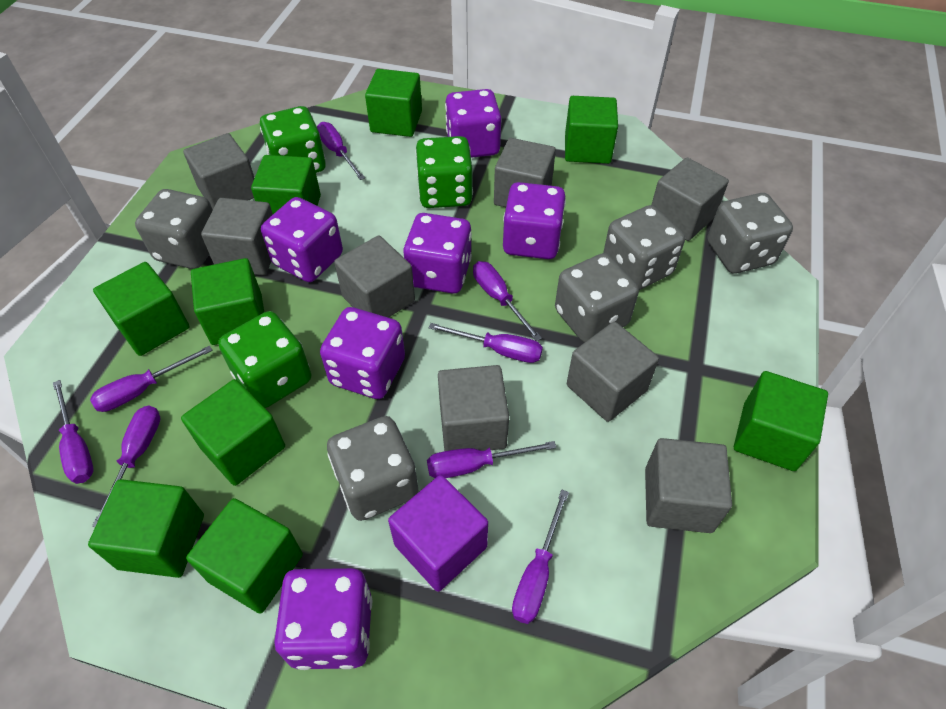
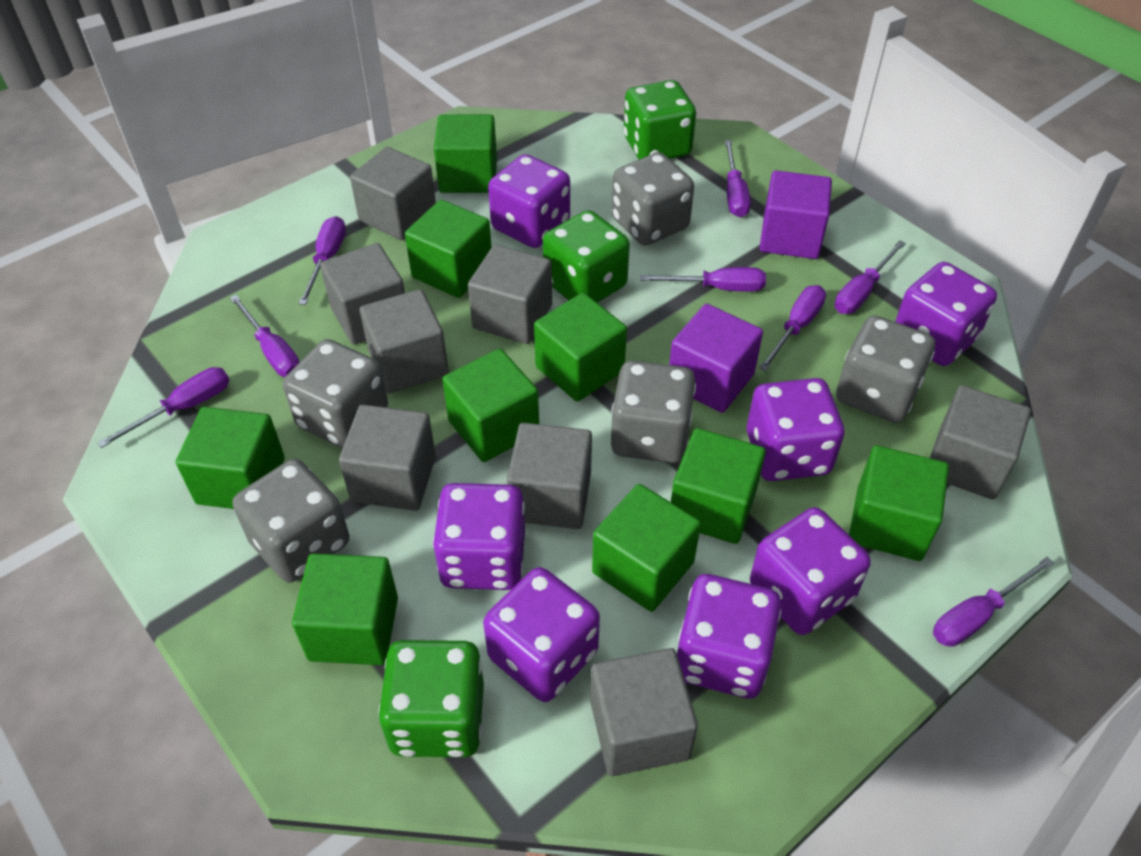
purple cube: [388,475,488,592] = 1 -> [669,304,763,413] [760,170,832,259] = 2
purple dice: [261,197,343,282] [274,568,372,670] [320,307,405,399] [403,213,472,294] [445,89,501,158] [503,182,566,259] = 6 -> [433,483,525,590] [483,567,600,702] [488,154,570,248] [676,574,781,698] [747,378,844,481] [750,507,871,635] [895,262,997,366] = 7

